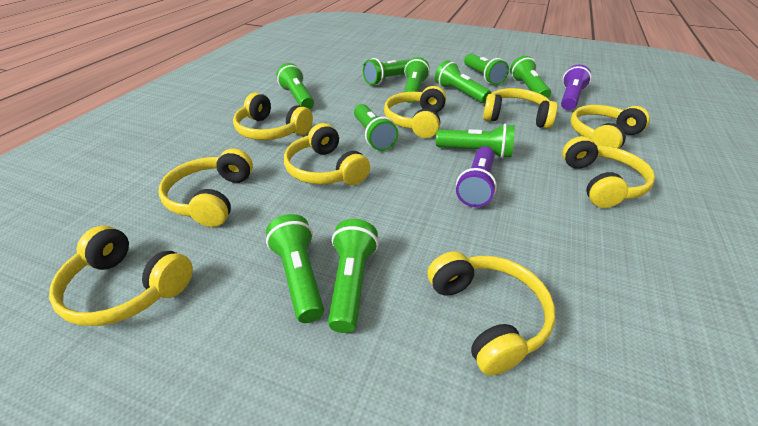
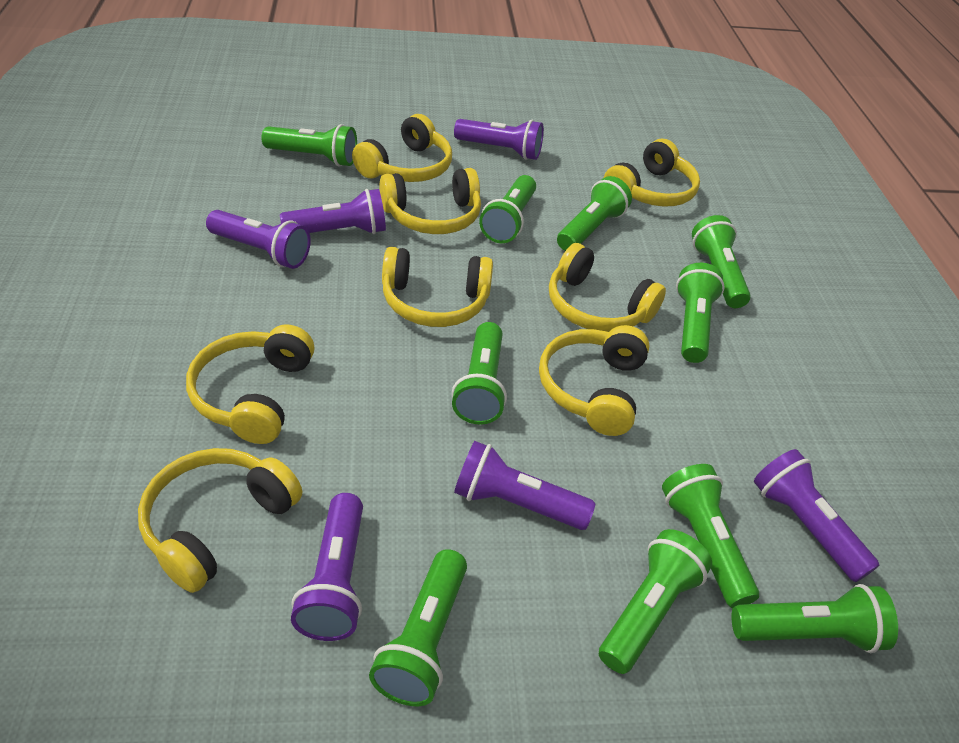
purple flashlight: [456,146,497,207] [561,65,592,110] = 2 -> [206,210,311,269] [280,189,386,234] [291,493,363,641] [454,119,544,160] [454,441,595,530] [754,449,879,582] = 6
yellow headphones: [49,226,193,326] [158,149,253,227] [233,93,313,140] [284,123,370,185] [384,86,446,138] [427,251,555,376] [483,88,557,129] [562,136,655,208] [570,105,650,149] = 9 -> [138,448,302,593] [186,324,315,444] [352,114,452,182] [380,168,481,234] [382,247,493,327] [539,325,650,436] [549,243,666,332] [604,139,700,207] = 8

